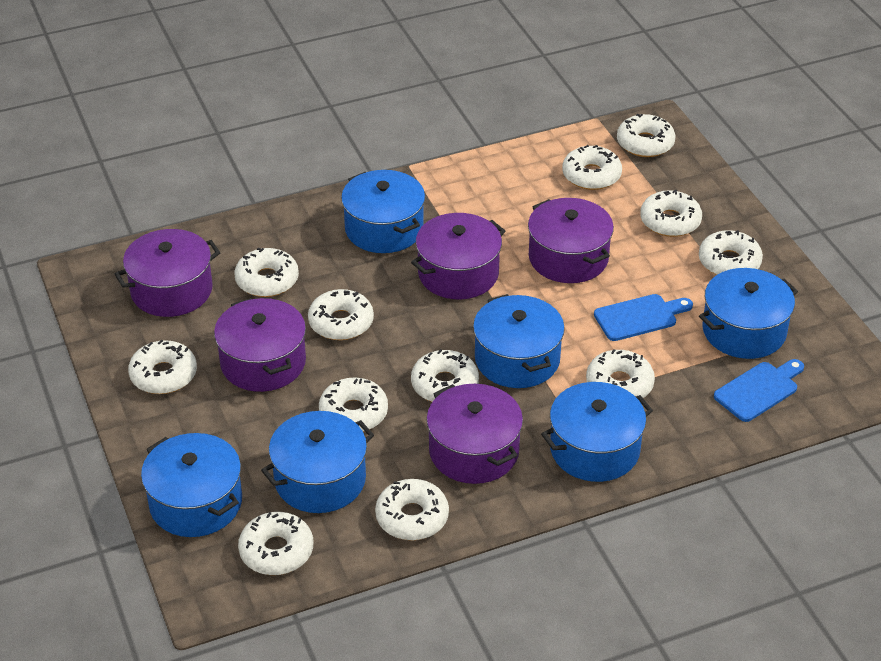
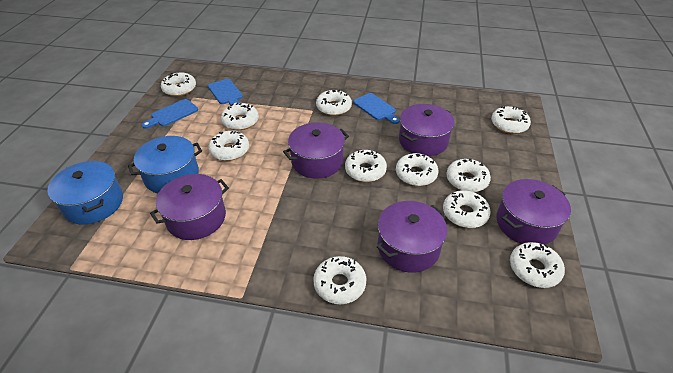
blue cutting board: [594,294,693,341] [714,359,804,422] = 2 -> [142,99,198,129] [208,79,243,105] [353,93,400,124] = 3
blue pot: [141,433,242,537] [261,411,374,513] [341,170,425,253] [473,294,565,388] [541,382,653,482] [699,268,798,359] = 6 -> [47,161,123,225] [128,136,202,193] = 2
white donut: [128,340,197,394] [234,248,299,297] [238,512,313,575] [308,289,374,340] [319,378,388,432] [375,479,449,540] [411,349,479,402] [562,145,622,190] [586,349,655,398] [617,114,675,157] [640,189,702,237] [699,230,763,275] = 12 -> [161,73,196,96] [208,131,249,161] [221,103,259,130] [313,256,366,304] [316,90,352,116] [345,150,387,182] [396,153,438,186] [443,190,491,228] [446,158,491,192] [491,106,531,134] [510,242,565,288] = 11

